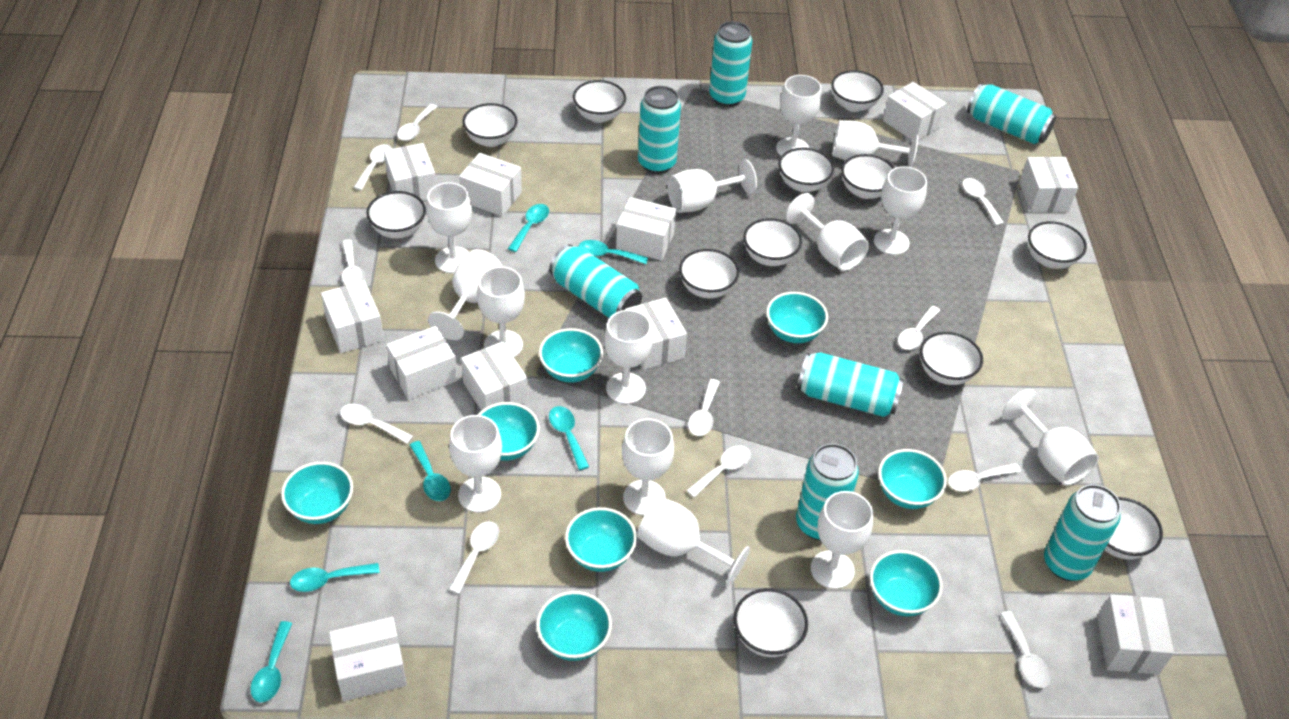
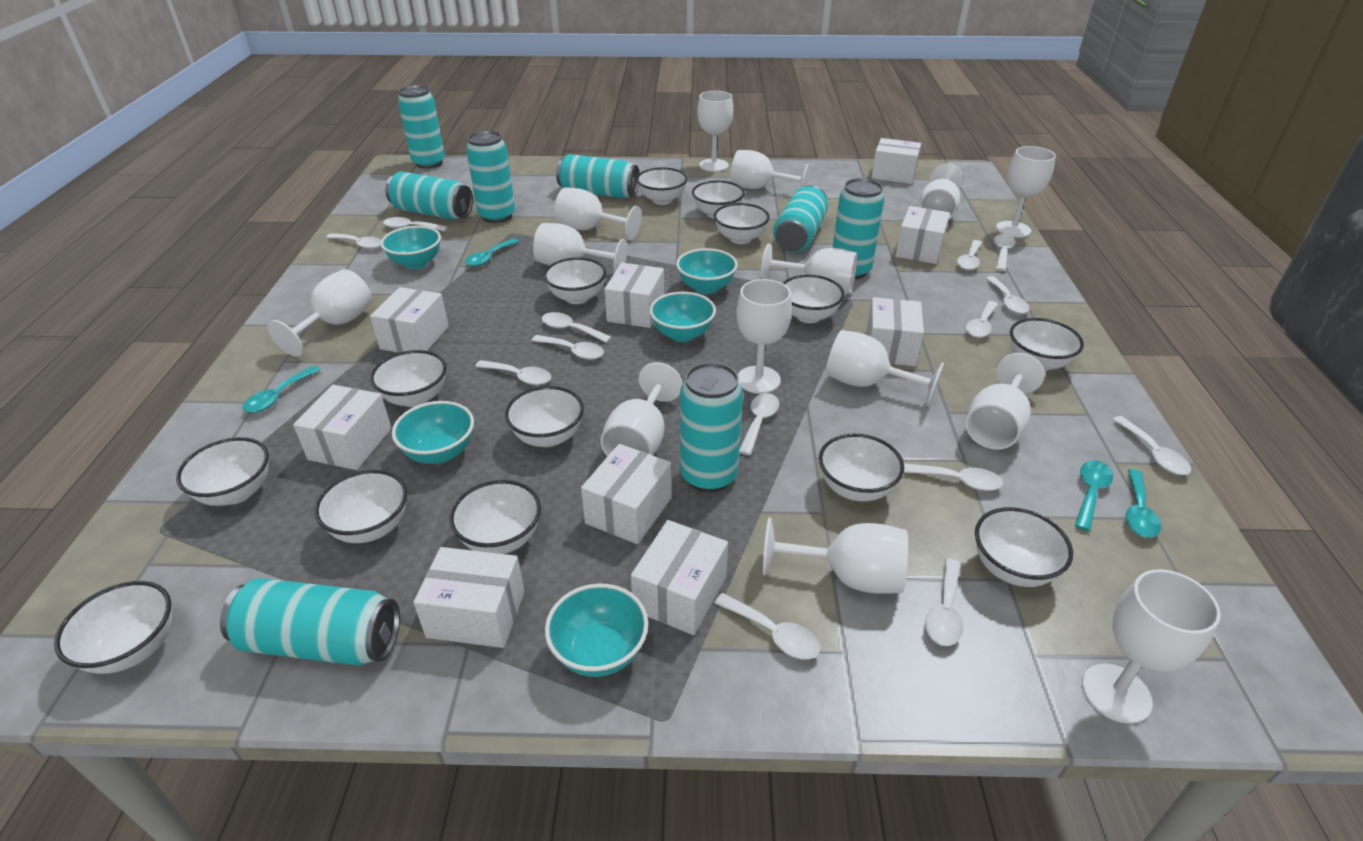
turquoise bowl: [281,462,353,524] [478,402,540,461] [536,591,612,661] [539,328,603,383] [565,507,637,572] [766,292,828,343] [870,550,943,617] [878,449,947,509] = 8 -> [380,226,441,269] [392,401,474,464] [545,584,648,677] [649,292,716,342] [676,248,738,294] = 5
turquoise can: [549,244,642,318] [638,86,681,174] [709,21,753,107] [796,443,859,540] [797,352,904,417] [967,84,1056,144] [1044,484,1121,581] = 7 -> [220,578,400,666] [385,171,473,220] [398,85,445,169] [466,131,515,223] [556,154,639,198] [680,362,743,493] [773,185,828,252] [833,178,884,279] = 8
turquoise spoon: [250,621,292,702] [290,563,380,592] [410,441,451,501] [508,204,549,252] [549,406,589,470] [579,240,648,264] = 6 -> [243,366,320,413] [465,238,520,267] [1075,460,1113,531] [1126,469,1161,538] = 4
white bowl: [366,191,426,239] [462,103,518,147] [573,80,626,123] [679,249,739,298] [734,588,808,657] [743,218,802,266] [779,148,834,192] [831,70,884,112] [841,154,894,199] [920,332,983,385] [1028,221,1087,269] [1105,497,1163,560] = 12 -> [54,581,172,674] [176,437,269,506] [314,470,407,543] [370,350,447,407] [449,480,541,554] [505,386,584,447] [543,257,606,304] [636,167,688,205] [692,181,745,219] [714,203,770,244] [783,275,845,323] [819,434,904,501] [975,507,1073,587] [1010,318,1084,371] = 14
white box: [321,281,384,353] [329,617,407,701] [384,143,436,201] [387,326,458,400] [459,153,522,216] [461,342,528,411] [616,197,676,261] [625,298,687,370] [883,82,946,141] [1019,157,1078,213] [1097,594,1174,674] = 11 -> [293,385,392,470] [370,287,449,353] [413,547,525,648] [581,444,672,544] [604,263,664,328] [631,520,728,635] [867,297,924,366] [871,138,921,184] [895,206,950,264] = 9
white spoon: [340,404,413,444] [342,239,365,285] [353,144,392,190] [397,104,437,141] [449,521,499,594] [686,445,751,497] [688,379,720,436] [898,306,940,350] [948,463,1021,492] [962,178,1004,226] [1001,611,1051,688] = 11 -> [326,233,382,249] [383,217,448,232] [475,360,551,385] [531,335,604,360] [542,312,612,343] [714,593,821,660] [739,393,779,455] [904,463,1003,491] [925,558,963,646] [957,240,982,270] [966,301,998,338] [986,276,1030,314] [994,234,1016,271] [1112,416,1191,475] = 14

